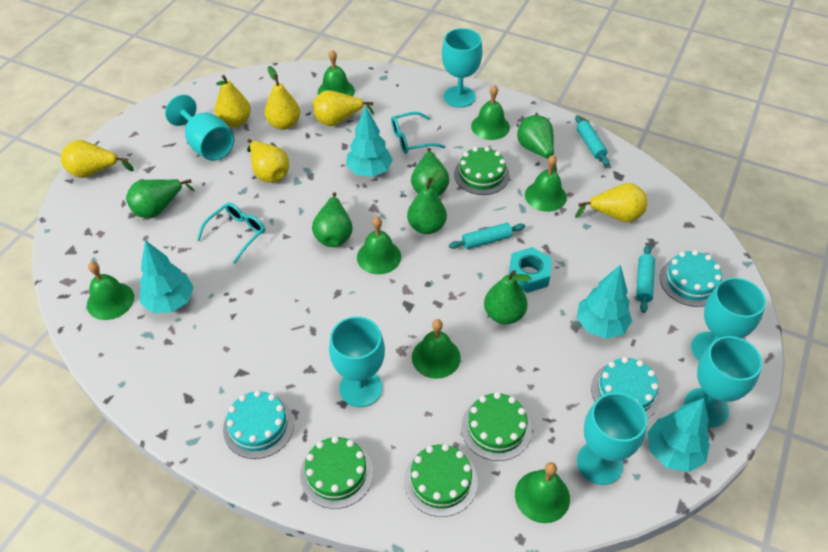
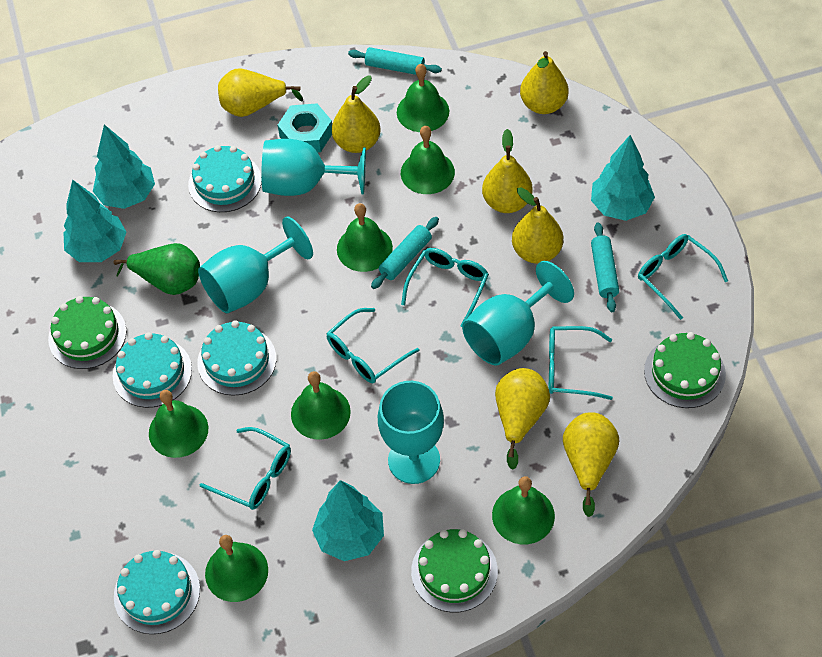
green cake: [300,436,373,509] [404,444,478,517] [454,147,510,195] [461,392,532,461] = 4 -> [48,296,127,369] [411,529,498,612] [644,332,726,408] = 3
green pear: [126,179,195,218] [312,192,352,247] [407,170,447,234] [411,148,449,196] [484,270,531,324] [517,115,557,173] = 6 -> [114,243,200,295] = 1
turquoise cake: [223,390,294,459] [591,357,661,419] [660,250,722,307] = 3 -> [113,332,192,408] [114,550,200,634] [188,145,262,212] [197,320,276,396] = 4
turquoise glasses: [197,202,265,264] [391,112,445,154] = 2 -> [200,427,291,510] [326,308,419,383] [401,248,489,327] [549,326,613,400] [638,234,728,320] = 5
turquoise goblet: [165,95,234,161] [329,316,385,407] [442,28,483,108] [577,392,647,485] [684,336,762,427] [691,278,766,361] = 6 -> [198,216,313,313] [261,139,366,196] [378,381,444,484] [462,261,574,366] = 4
yellow pear: [61,140,134,178] [215,75,251,127] [247,139,289,183] [265,66,300,130] [313,90,374,126] [575,183,647,222] = 6 -> [218,68,303,117] [332,76,381,153] [482,129,533,213] [495,368,550,470] [512,187,563,264] [520,51,568,114] [563,412,619,517] = 7

